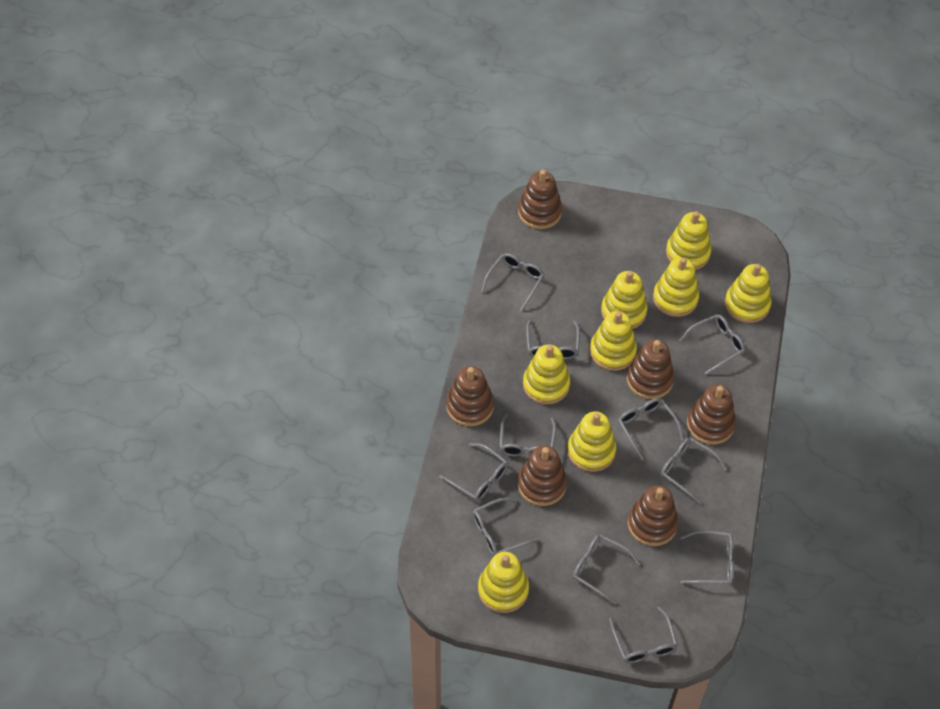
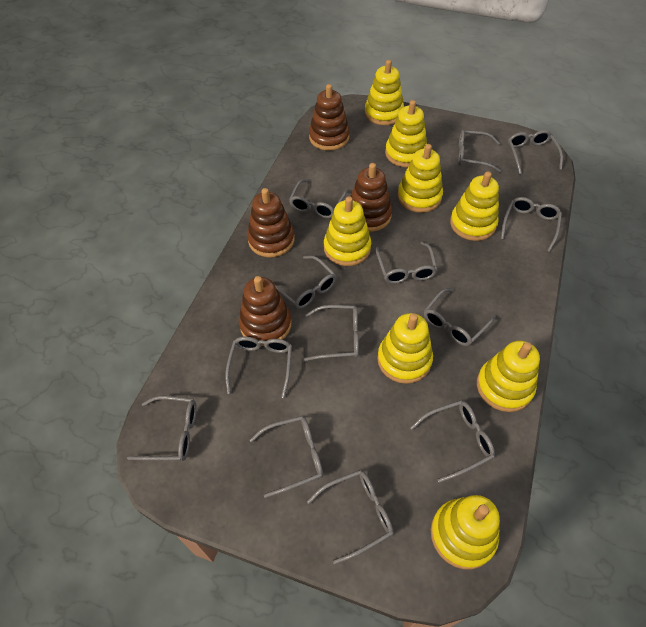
brown stacking toy: [446,366,494,426] [518,170,562,229] [518,445,567,506] [627,339,674,399] [628,485,678,546] [687,385,736,445] = 6 -> [239,276,291,346] [247,188,295,257] [309,84,350,151] [350,163,392,232] = 4
grey glasses: [439,443,508,501] [473,498,539,556] [481,253,544,311] [500,414,556,456] [526,319,580,359] [573,535,640,605] [609,606,678,663] [618,398,684,460] [660,437,727,504] [679,315,745,375] [680,530,734,585] = 11 -> [127,396,197,461] [225,337,292,398] [250,416,323,498] [275,256,337,309] [289,179,348,218] [304,305,359,361] [307,470,394,564] [376,242,437,284] [410,400,495,483] [424,288,496,346] [458,130,501,172] [501,197,562,252] [508,130,563,174] = 13

